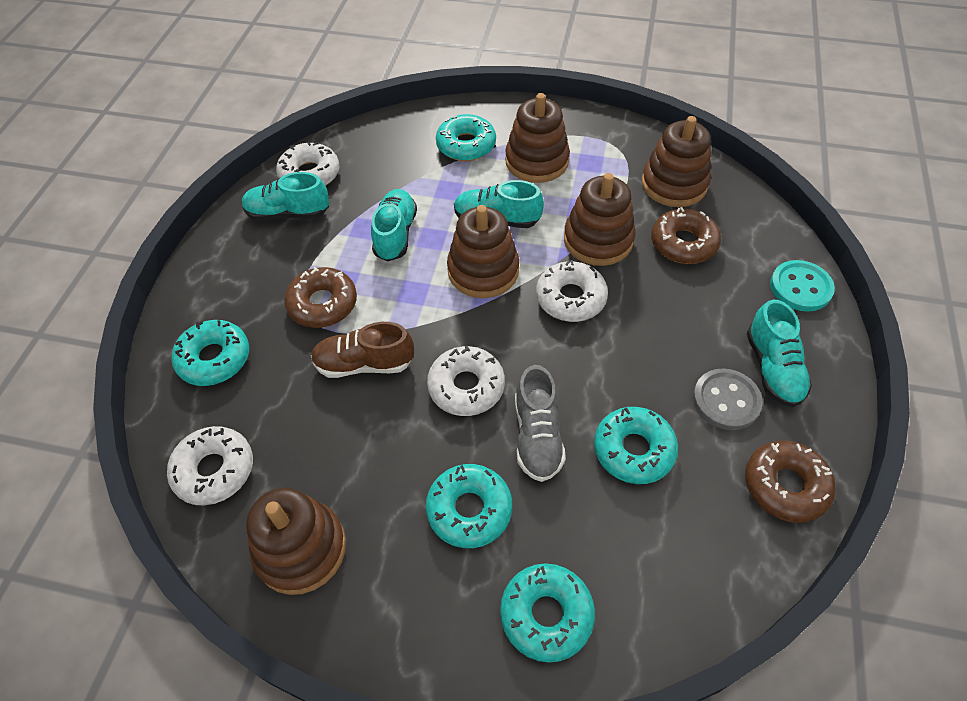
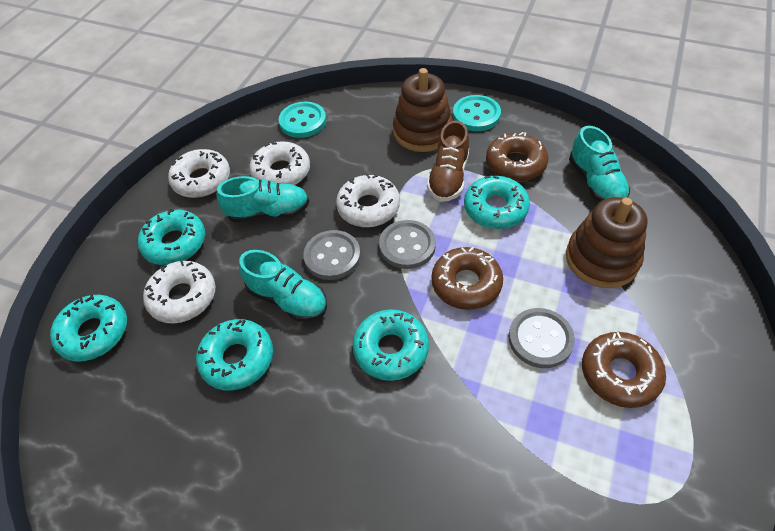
brown stacking toy: [246,488,346,595] [447,205,519,298] [505,93,570,183] [564,173,635,266] [642,116,711,207] = 5 -> [393,68,453,152] [566,197,647,288] = 2
grey button: [693,368,763,430] = 1 -> [303,230,361,280] [379,220,436,269] [509,308,575,368] = 3
grey shoe: [515,365,566,482] = 1 -> none = 0
turquoise button: [770,260,835,312] = 1 -> [279,102,326,138] [453,95,501,131] = 2
turquoise shoe: [242,172,329,220] [371,189,417,261] [454,180,544,228] [747,300,812,407] = 4 -> [216,176,309,223] [239,250,327,322] [569,126,630,202] = 3

